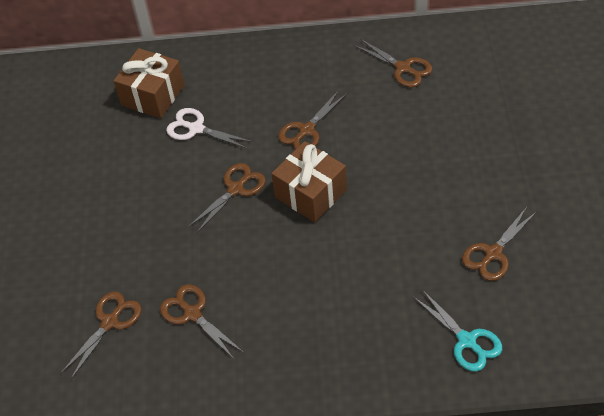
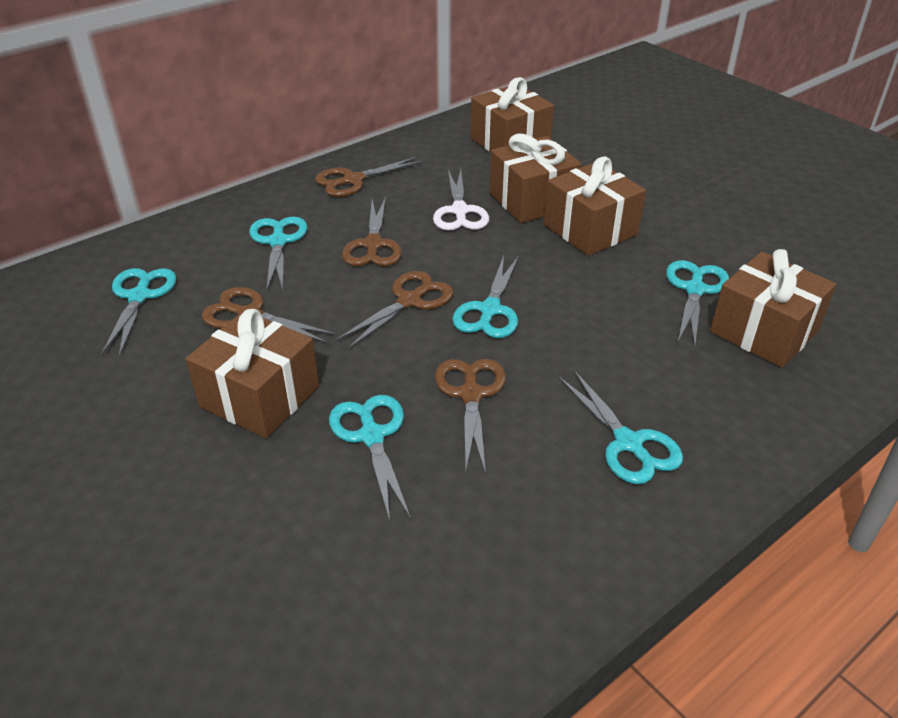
brown gift: [113,48,185,118] [271,141,347,222] = 2 -> [186,309,319,438] [471,77,554,152] [490,134,582,223] [544,156,646,256] [710,249,836,368] = 5
brown scissors: [61,291,142,379] [160,284,243,359] [188,163,266,234] [278,90,348,150] [354,39,433,87] [462,207,536,281] = 6 -> [201,287,337,344] [315,156,424,197] [335,271,453,350] [342,197,402,266] [435,359,506,474] = 5
turquoise scissors: [413,289,502,372] = 1 -> [101,268,177,357] [249,217,308,291] [329,395,411,521] [452,256,519,338] [558,369,683,484] [666,260,729,346] = 6

